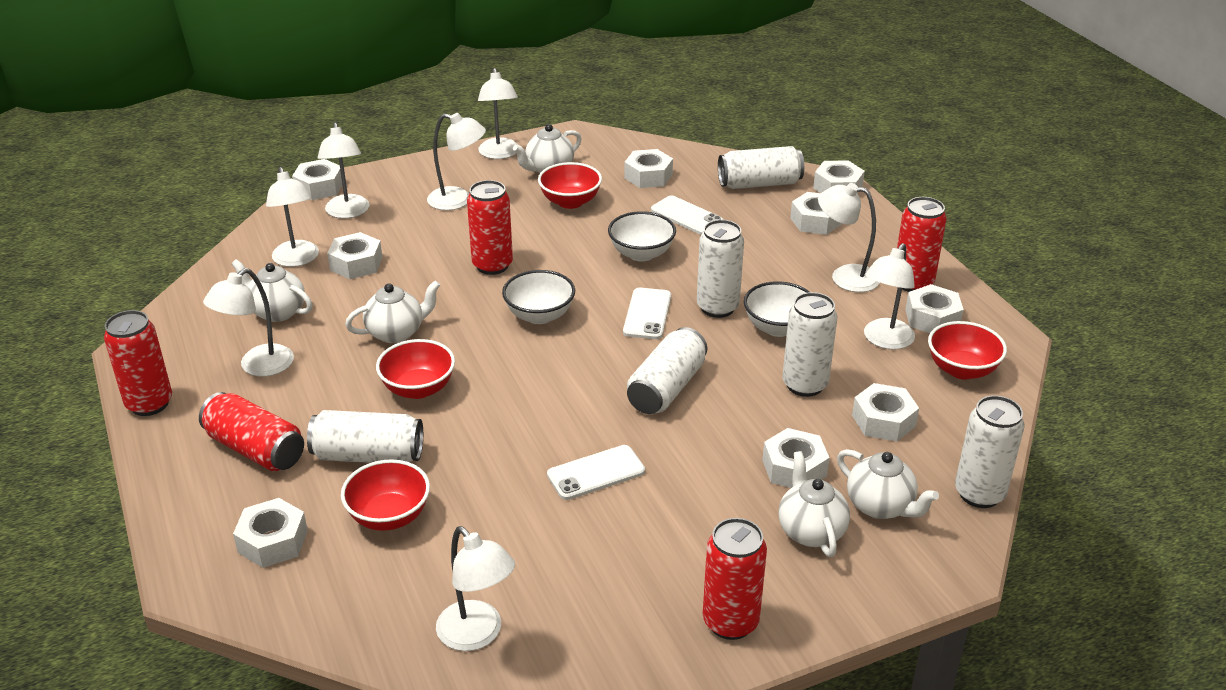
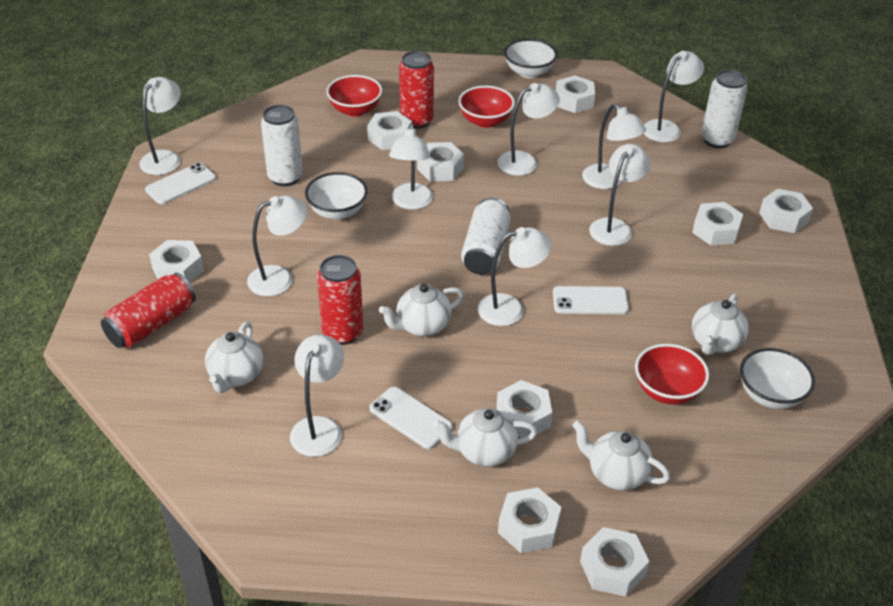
red bowl: [341,459,430,531] [376,339,455,399] [538,162,602,209] [928,321,1007,380] = 4 -> [326,75,382,117] [459,86,515,128] [635,344,709,405] = 3
red can: [104,310,172,416] [199,392,304,471] [467,180,513,275] [703,518,767,640] [897,197,947,292] = 5 -> [101,273,196,348] [317,255,363,345] [399,51,434,129] = 3
white can: [307,410,423,463] [627,327,707,414] [697,220,744,318] [718,146,804,189] [782,292,837,397] [955,395,1025,508] = 6 -> [261,105,303,186] [461,198,511,275] [701,70,747,148] = 3
white lamp: [203,268,294,376] [266,167,319,267] [318,122,369,219] [427,113,486,210] [436,526,515,651] [478,68,518,159] [818,183,880,292] [864,243,915,350] = 8 -> [139,77,181,175] [247,196,307,296] [290,335,344,457] [389,123,433,210] [478,227,552,326] [497,83,560,176] [582,104,646,189] [589,144,651,246] [644,51,704,142] = 9

